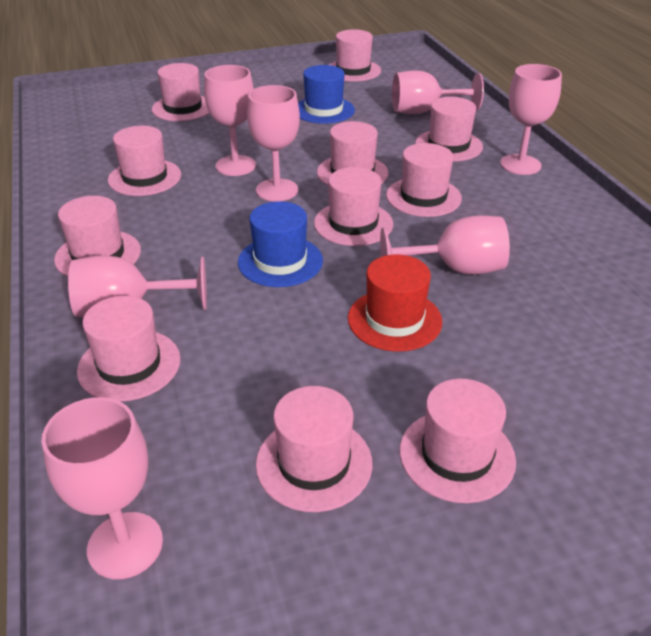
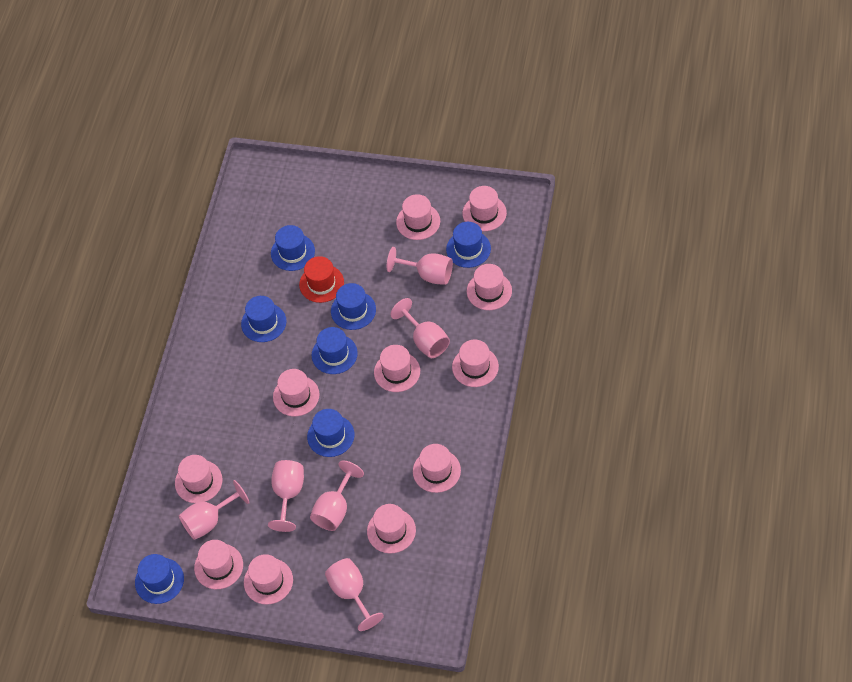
blue hat: [238,201,323,287] [298,65,355,124] = 2 -> [135,554,184,604] [241,296,287,342] [271,225,315,271] [307,409,354,457] [312,327,358,374] [331,283,376,330] [446,222,491,268] = 7
pink goblet: [41,397,163,579] [68,256,207,317] [204,65,256,176] [247,85,300,202] [380,215,510,274] [392,70,484,114] [500,64,562,175] = 7 -> [179,480,250,540] [268,460,304,532] [310,461,364,531] [325,558,384,631] [387,247,453,285] [390,298,450,358] = 6

